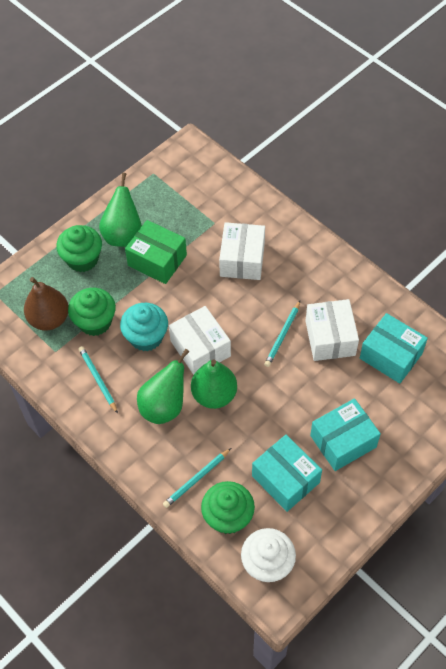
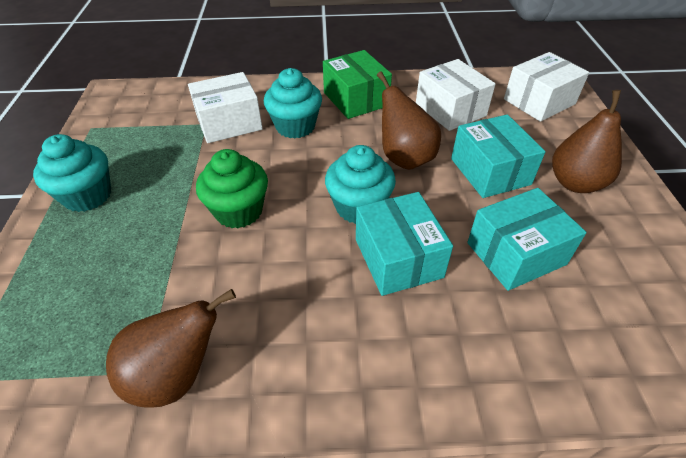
brown pear: [24,277,68,330] = 1 -> [106,289,236,408] [377,71,441,170] [552,90,622,193] = 3
green cupcake: [56,225,102,272] [68,288,116,336] [201,481,255,534] = 3 -> [196,149,268,228] = 1
green pear: [99,173,142,247] [137,349,190,424] [191,359,237,409] = 3 -> none = 0
turquoise cupcake: [120,303,168,351] = 1 -> [33,134,111,212] [264,68,322,139] [325,145,396,224] = 3
turquoise pencil: [78,346,118,414] [163,448,231,508] [264,301,300,367] = 3 -> none = 0
white cupcake: [241,528,296,582] = 1 -> none = 0

